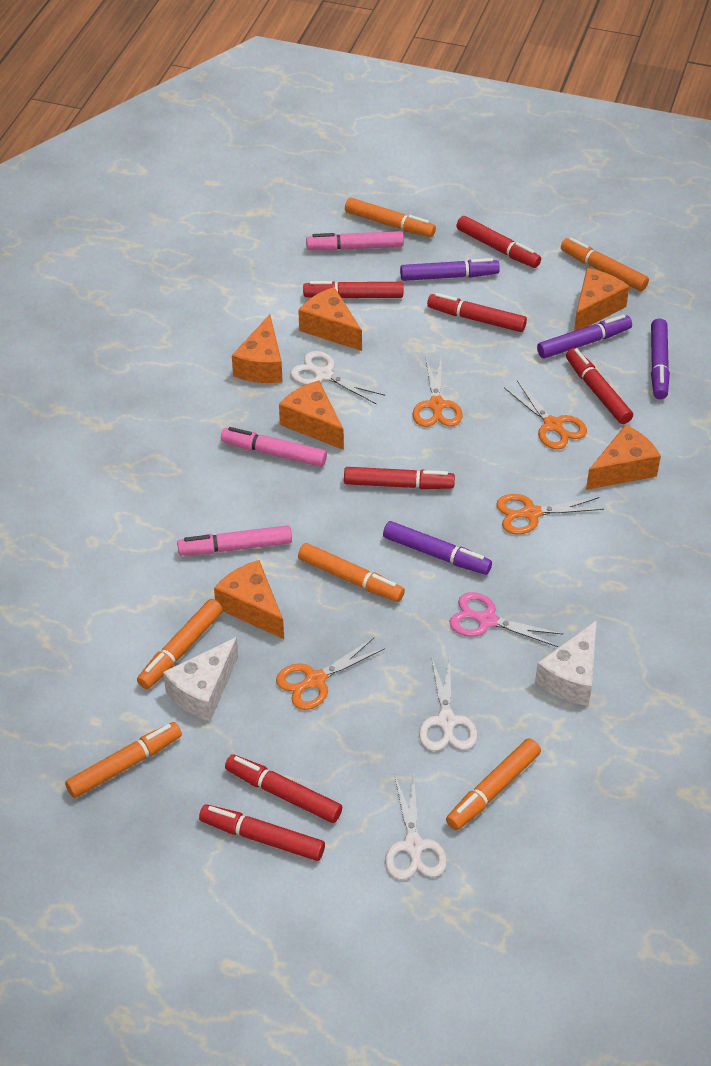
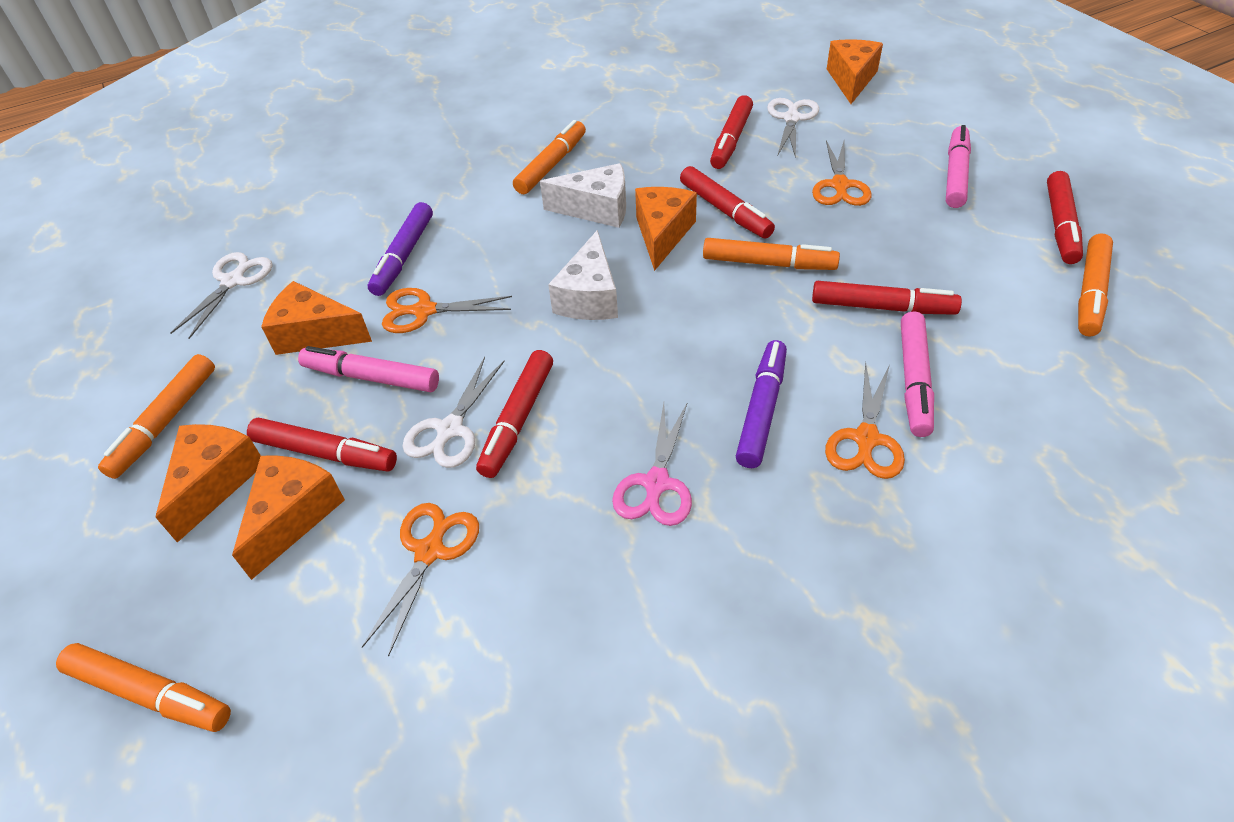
orange cheese: [214,560,284,639] [232,314,282,383] [279,380,344,450] [298,287,362,351] [574,268,630,331] [586,425,661,490] = 6 -> [156,424,261,543] [232,455,345,580] [261,281,372,355] [635,187,697,271] [827,39,883,104] = 5
orange marker: [65,722,182,798] [137,599,223,689] [298,543,405,602] [345,198,436,237] [446,738,541,830] [561,237,649,291] = 6 -> [56,643,231,732] [98,354,215,479] [513,120,586,194] [703,238,840,270] [1078,234,1113,337] = 5
purple marker: [383,521,492,575] [400,258,500,281] [537,315,632,359] [651,318,670,399] = 4 -> [368,202,433,296] [736,340,787,468] = 2
red marker: [199,804,325,861] [225,754,342,823] [303,281,403,298] [344,467,455,489] [427,293,527,332] [456,216,541,268] [566,348,633,424] = 7 -> [247,418,397,472] [476,350,553,478] [680,166,775,239] [710,95,753,169] [812,281,962,315] [1047,171,1083,264] = 6

